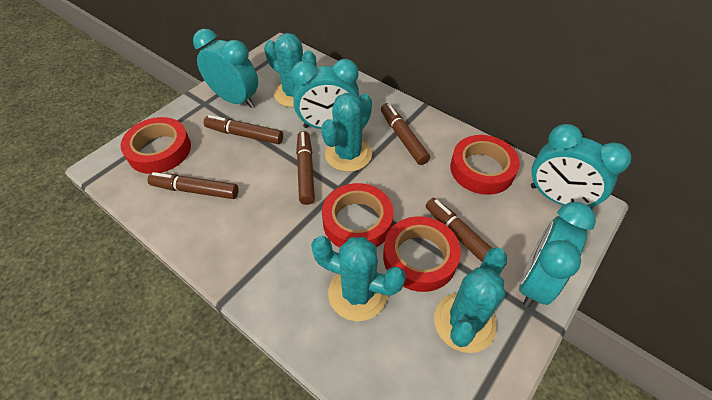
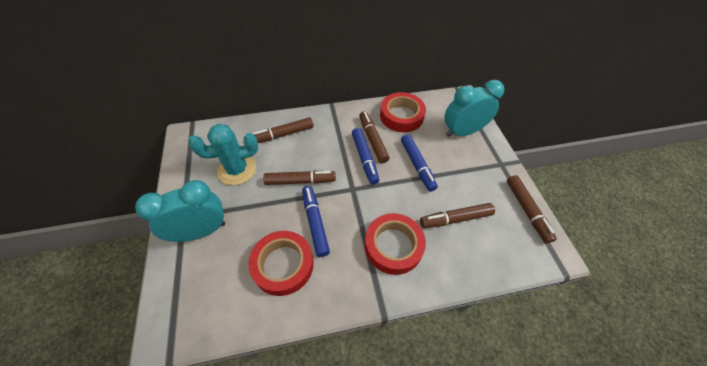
blue marker: none = 0 -> [302,186,330,257] [352,128,379,185] [401,134,438,192] = 3
red tape: [121,117,191,174] [322,183,394,248] [383,216,461,292] [450,135,520,195] = 4 -> [249,231,314,296] [365,213,426,275] [380,92,426,132] = 3
turquoise cactus: [264,33,316,107] [311,236,406,321] [321,93,372,172] [434,248,507,353] = 4 -> [188,124,258,185] = 1
turquoise clock: [193,29,258,108] [291,59,360,129] [519,202,596,307] [531,124,631,207] = 4 -> [135,180,225,242] [445,80,505,137] = 2

